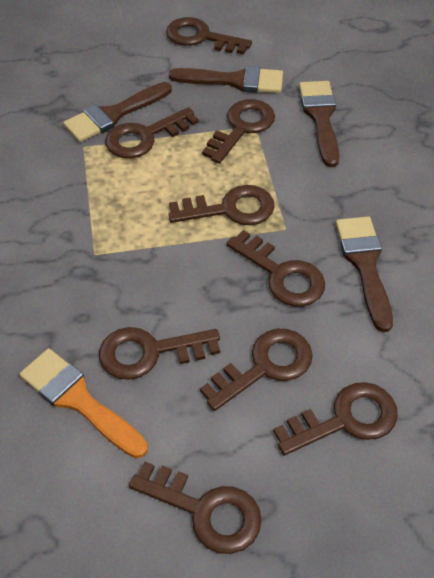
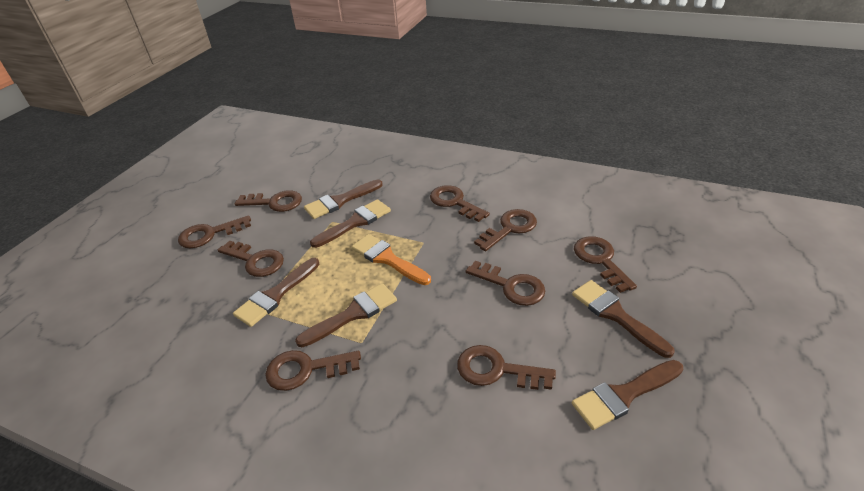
brown brush: [63,82,172,142] [169,66,283,93] [299,81,340,167] [336,216,393,332] = 4 -> [233,258,320,327] [295,283,397,347] [304,180,383,219] [310,199,391,248] [572,280,675,358] [572,360,683,430] = 6

